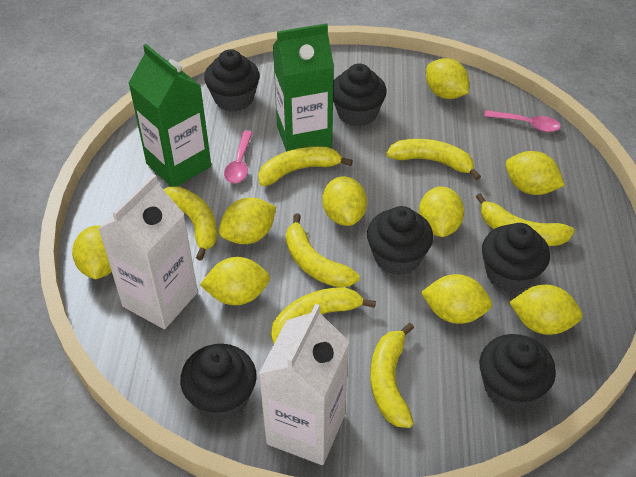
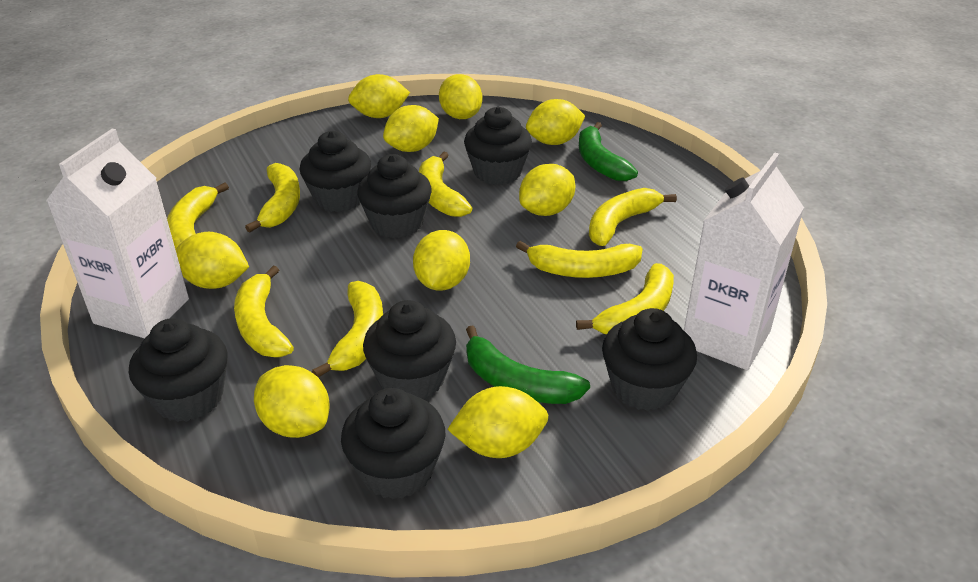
black cupcake: [180,344,257,421] [204,49,260,112] [333,64,387,126] [367,206,433,275] [479,334,556,410] [482,223,550,293] = 6 -> [129,318,228,422] [300,131,371,212] [341,388,445,499] [357,154,432,238] [363,300,456,399] [464,107,532,185] [602,308,697,411] = 7
green banana: none = 0 -> [466,325,590,404] [579,122,638,181] = 2
green carton: [128,44,211,187] [273,23,334,152] = 2 -> none = 0
pink spoon: [224,131,253,183] [484,110,561,132] = 2 -> none = 0
yellow banana: [163,187,217,261] [258,146,353,186] [271,287,376,343] [286,213,360,288] [370,323,414,428] [386,139,481,180] [476,193,575,246] = 7 -> [167,182,229,249] [234,265,294,357] [245,163,300,233] [312,281,383,378] [419,152,472,217] [516,241,643,278] [576,263,674,334] [589,188,677,246] = 8

